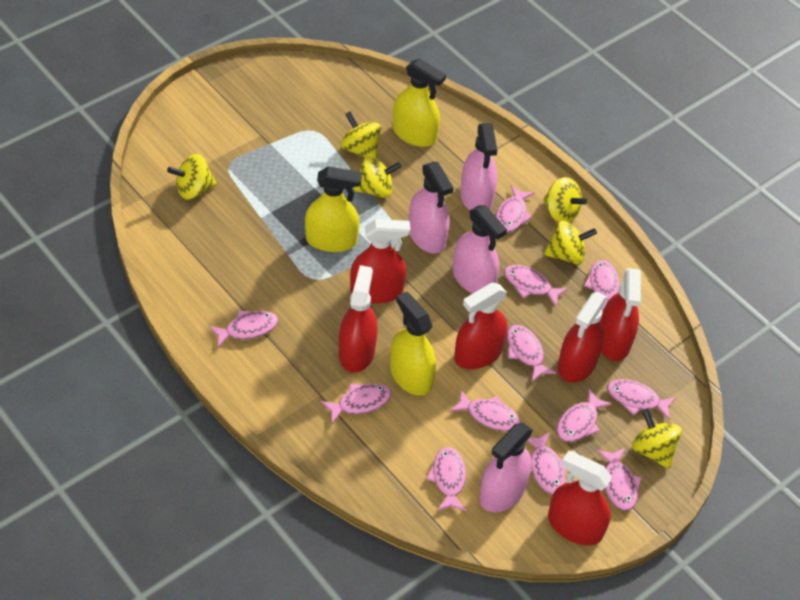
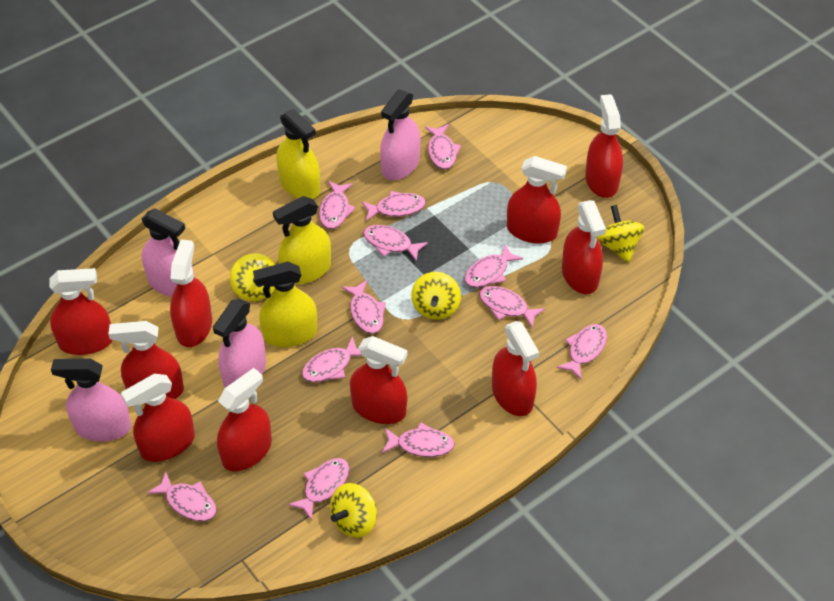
red spray bottle: [339,265,378,373] [350,219,411,304] [454,283,508,369] [548,451,612,545] [558,292,608,383] [600,268,641,361] = 6 -> [49,268,113,355] [108,321,184,404] [121,374,195,462] [170,239,212,347] [217,368,272,471] [350,336,408,424] [492,321,539,416] [507,156,567,244] [562,200,606,294] [585,94,623,198] = 10
yellow spinning top: [167,154,217,199] [341,111,381,158] [353,156,402,198] [543,177,587,222] [544,221,597,264] [632,408,682,469] = 6 -> [230,253,275,301] [330,483,377,538] [411,272,461,320] [598,205,644,263] = 4

